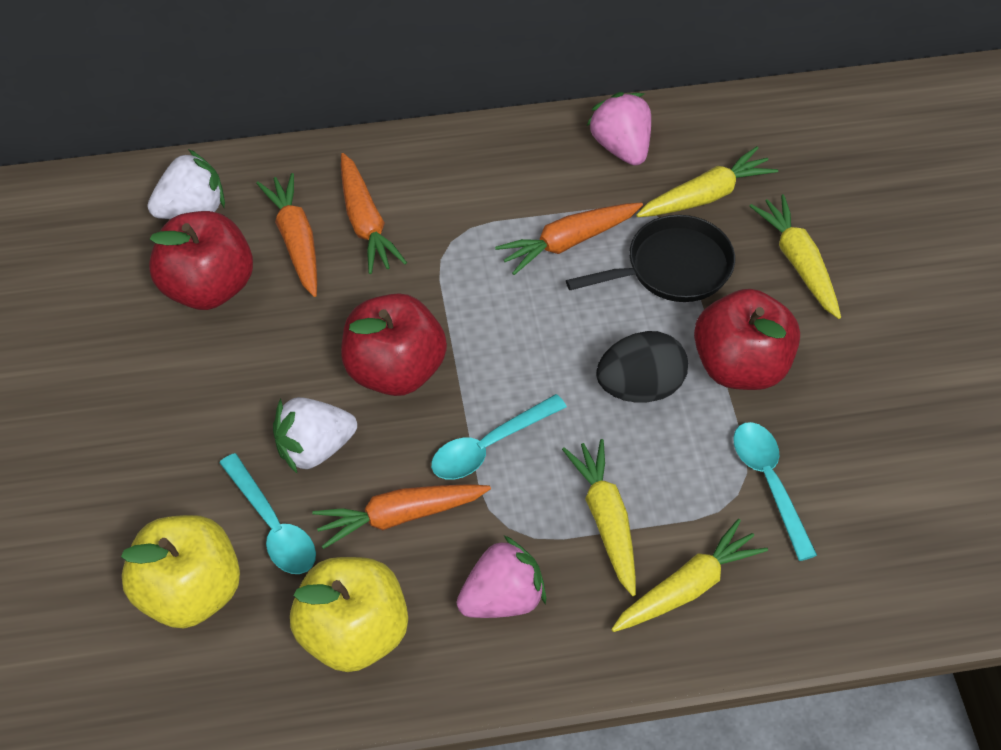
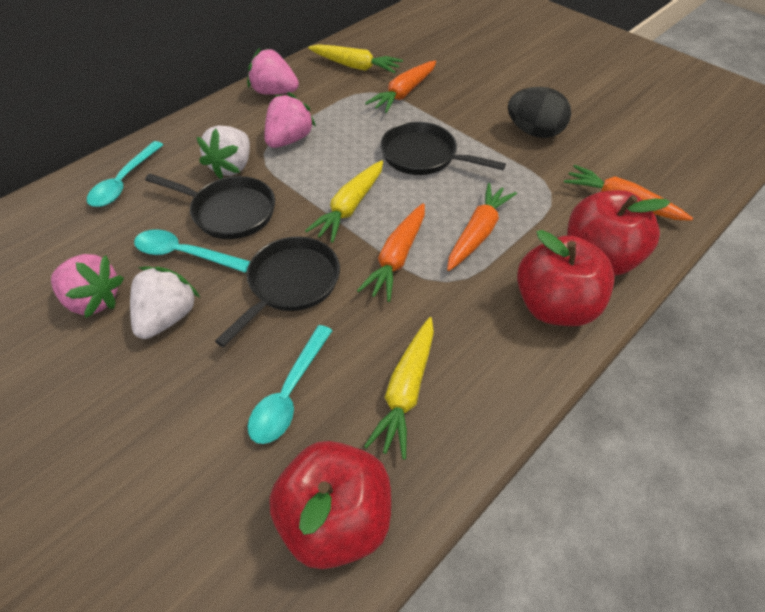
black pan: [566,215,735,302] = 1 -> [145,174,275,239] [215,236,340,347] [380,122,506,175] = 3
pink strawberry: [457,535,546,618] [586,92,651,166] = 2 -> [51,254,124,318] [247,48,299,95] [265,92,316,148] = 3
yellow apple: [121,515,240,628] [290,557,408,672] = 2 -> none = 0
yellow carrot: [562,439,636,596] [611,519,768,632] [636,146,778,217] [750,194,841,319] = 4 -> [305,160,383,243] [308,44,403,74] [364,317,434,459] = 3

